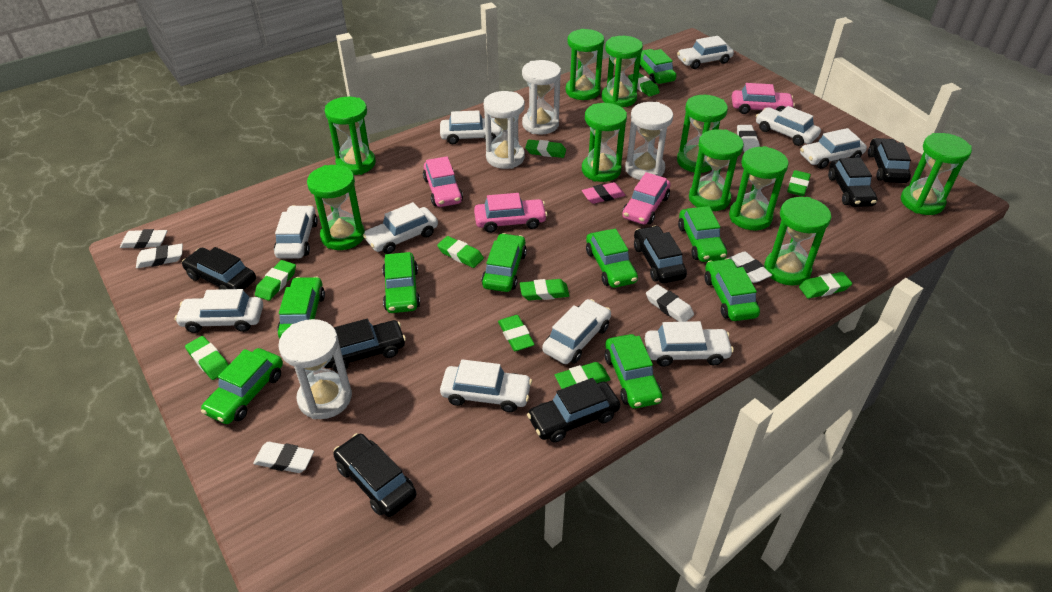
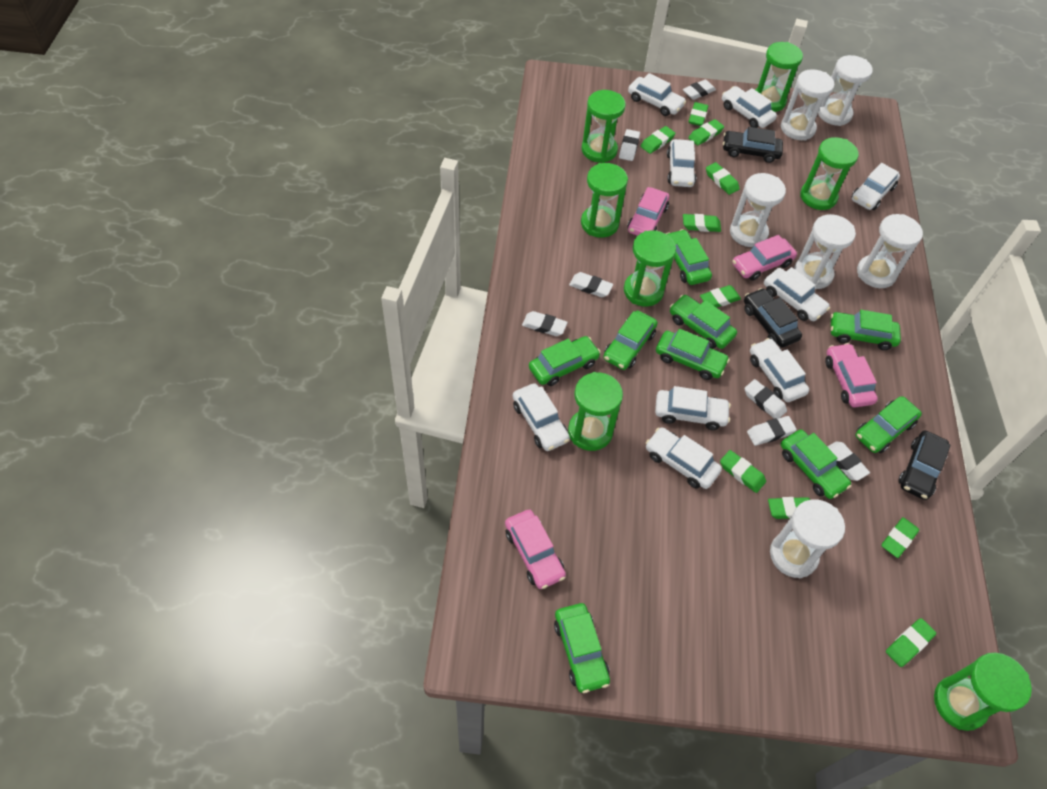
black car: [182,247,256,290] [324,319,406,372] [333,433,417,517] [527,378,620,442] [634,225,687,283] [828,158,877,207] [868,138,911,183] = 7 -> [723,127,783,163] [744,288,802,348] [898,431,951,500] = 3
green hourglass: [307,165,365,250] [325,97,376,175] [566,29,604,100] [582,103,627,182] [602,36,643,107] [677,95,728,173] [689,129,744,211] [729,146,789,230] [764,197,831,286] [901,133,972,215] = 10 -> [568,372,623,451] [581,90,626,163] [581,163,628,238] [624,230,676,306] [756,42,803,112] [800,137,859,210] [934,653,1032,731] = 7
pink eraser: [582,182,626,204] = 1 -> none = 0
white car: [175,289,263,333] [274,205,318,259] [363,202,438,254] [440,110,502,144] [440,359,532,412] [542,299,611,364] [645,321,734,367] [677,36,734,69] [756,106,821,146] [800,128,867,169] = 10 -> [513,383,570,451] [628,73,686,116] [646,427,722,489] [655,386,731,430] [667,139,696,187] [722,86,777,128] [750,338,809,402] [764,267,830,321] [852,163,900,210] = 9
white eraser: [120,229,167,248] [136,243,183,268] [253,442,314,473] [646,284,694,322] [729,251,772,283] [737,125,760,152] = 6 -> [522,311,568,336] [569,272,613,297] [619,129,640,161] [683,80,716,100] [744,379,787,419] [747,416,797,446] [827,442,870,481] = 7
white hourglass: [278,319,352,419] [484,91,525,169] [522,60,561,135] [625,102,673,180] = 4 -> [730,173,786,247] [770,499,845,578] [781,69,834,141] [794,214,856,289] [818,55,873,126] [857,214,923,288] = 6

